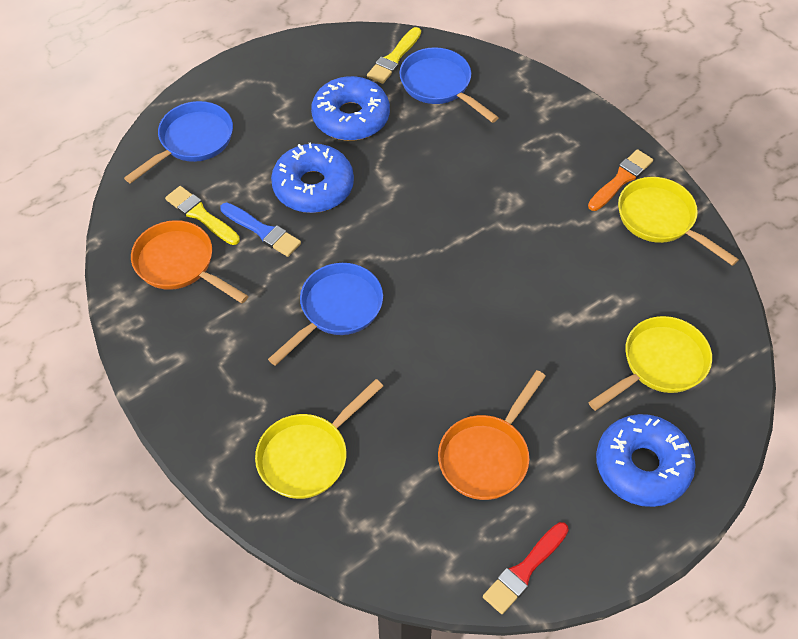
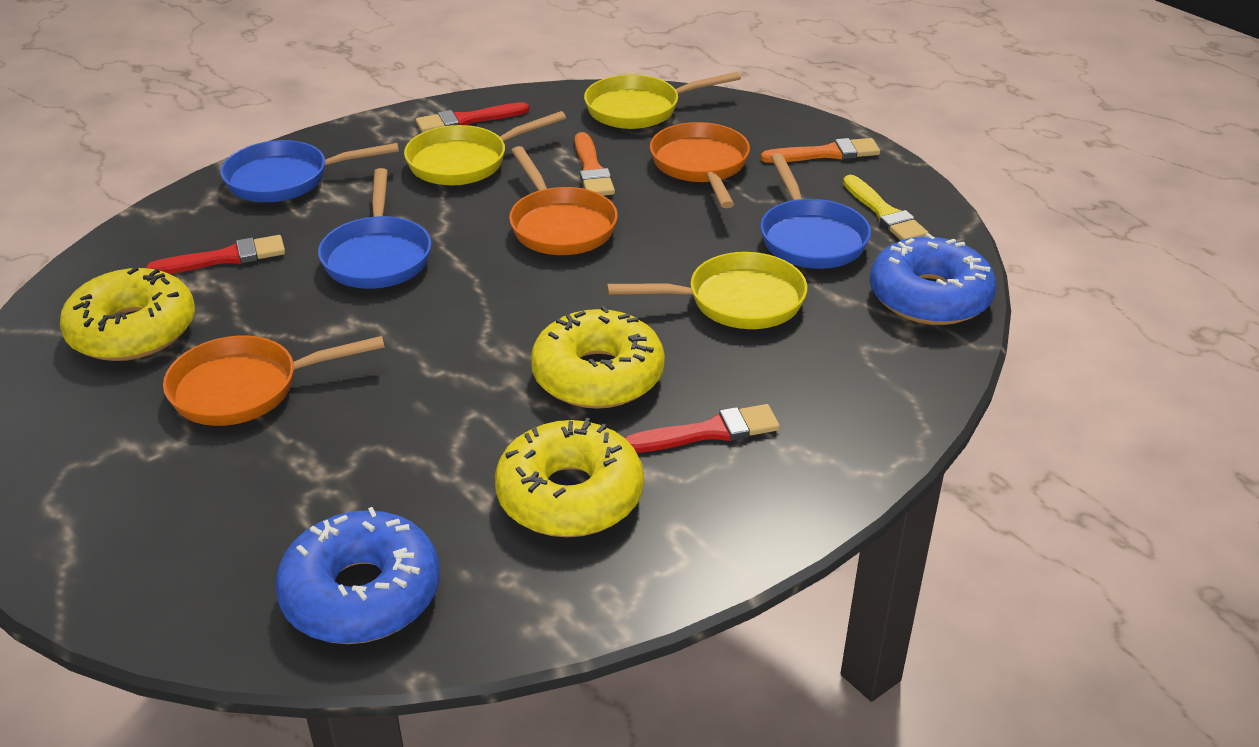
blue brush: [220,203,301,257] = 1 -> none = 0
blue donut: [271,142,354,213] [311,76,390,141] [596,414,696,507] = 3 -> [275,507,440,644] [870,233,996,325] = 2
orange brush: [588,149,653,211] = 1 -> [575,132,615,196] [761,138,880,163] = 2
orange pan: [131,220,248,303] [438,370,546,500] = 2 -> [163,335,385,426] [509,146,618,255] [650,122,750,208] = 3
red brush: [483,522,569,614] = 1 -> [146,235,285,274] [416,102,529,133] [625,404,780,453] = 3
yellow brush: [165,186,240,245] [367,27,421,84] = 2 -> [843,175,929,240] = 1
yellow donut: none = 0 -> [60,267,195,361] [495,418,644,537] [531,306,665,409] = 3

